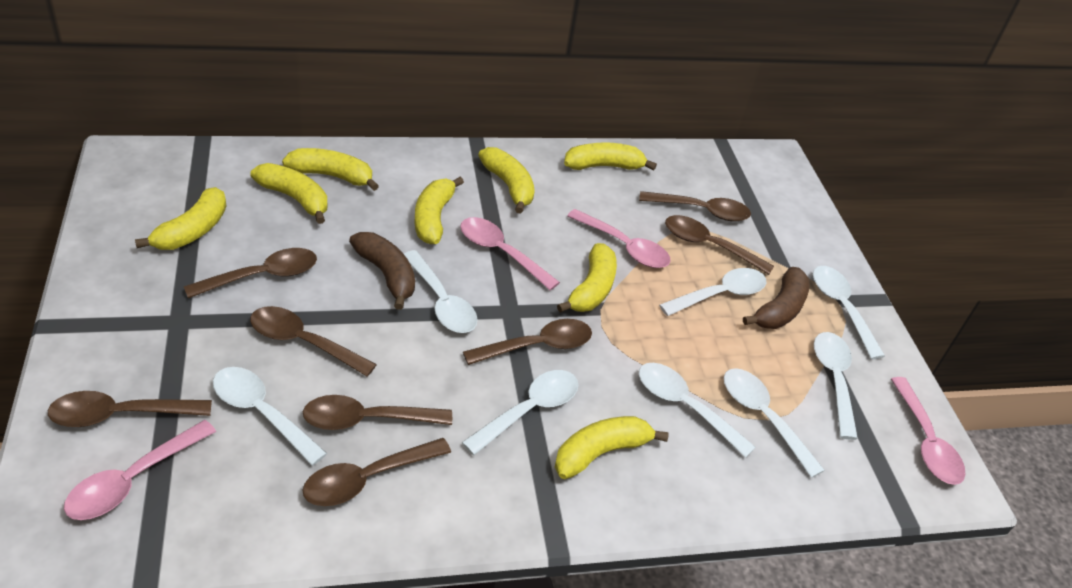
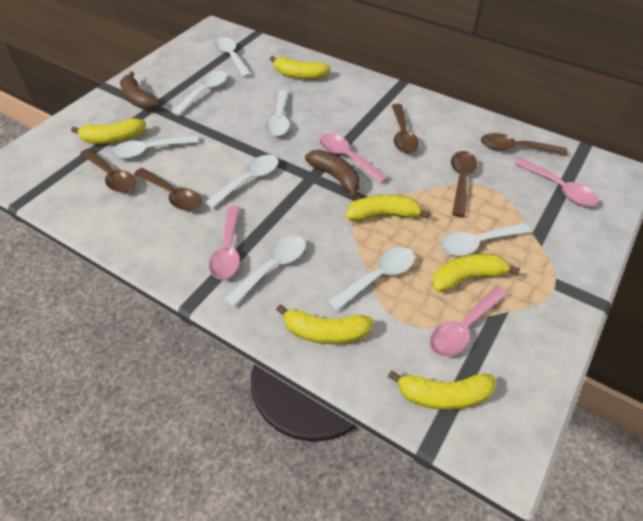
brown spoon: [48,391,212,427] [184,248,317,298] [250,306,377,377] [303,395,452,430] [303,438,451,506] [463,319,592,365] [639,191,751,222] [665,215,774,275] = 8 -> [80,148,136,193] [134,168,202,211] [392,104,419,154] [451,151,477,217] [481,133,568,156] = 5
yellow banana: [135,187,226,250] [250,163,327,224] [282,148,379,191] [415,177,464,244] [478,147,535,214] [555,416,669,479] [557,243,617,313] [564,142,657,170] = 8 -> [71,118,146,144] [270,56,331,79] [276,305,374,344] [346,195,430,222] [388,370,495,410] [432,254,520,292] = 6

